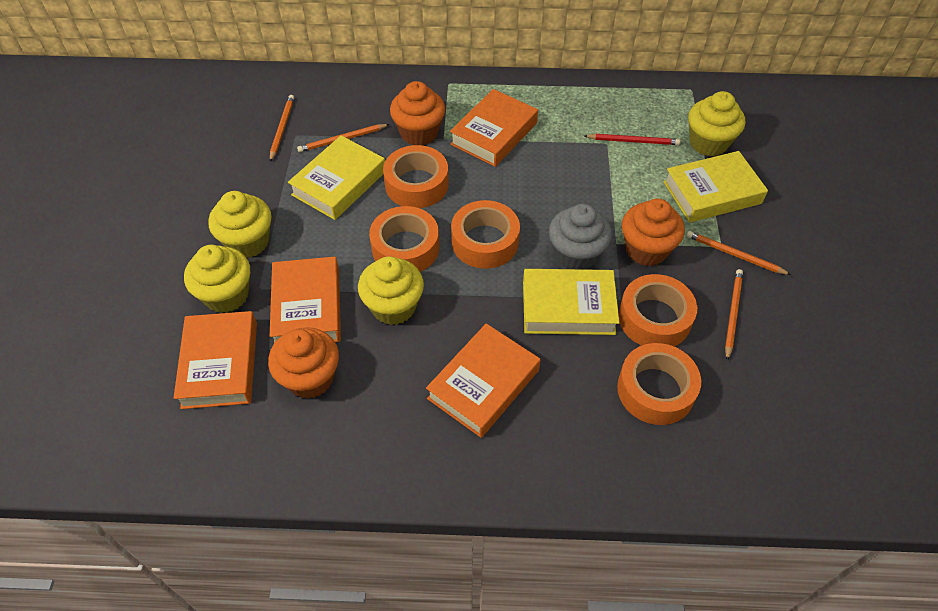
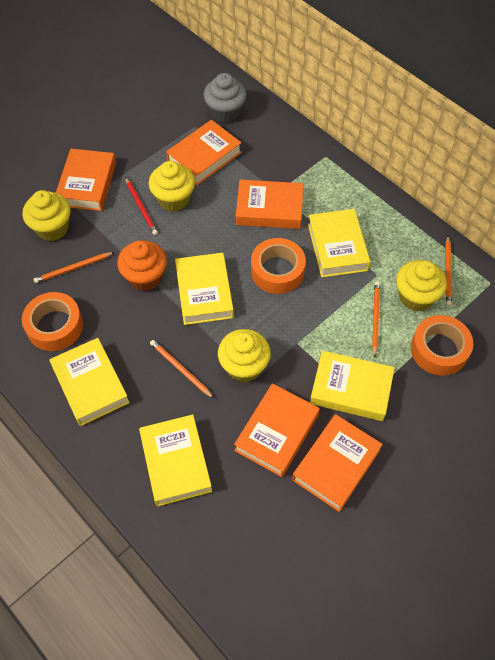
orange book: [174,311,257,409] [270,257,341,343] [426,323,540,438] [450,89,538,167] = 4 -> [56,149,116,211] [166,120,242,185] [234,383,320,477] [236,180,303,229] [292,414,383,512] = 5
orange cupcake: [268,327,339,399] [390,81,445,146] [622,199,685,266] = 3 -> [117,240,167,291] = 1
orange tape: [369,206,439,272] [383,145,449,208] [451,200,520,269] [617,343,701,425] [619,274,697,347] = 5 -> [22,292,83,351] [251,238,306,294] [411,315,473,376] = 3
yellow book: [288,136,385,220] [523,269,619,335] [663,151,768,223] = 3 -> [49,338,130,426] [139,415,212,506] [175,253,234,325] [308,209,370,277] [310,351,395,421] = 5

